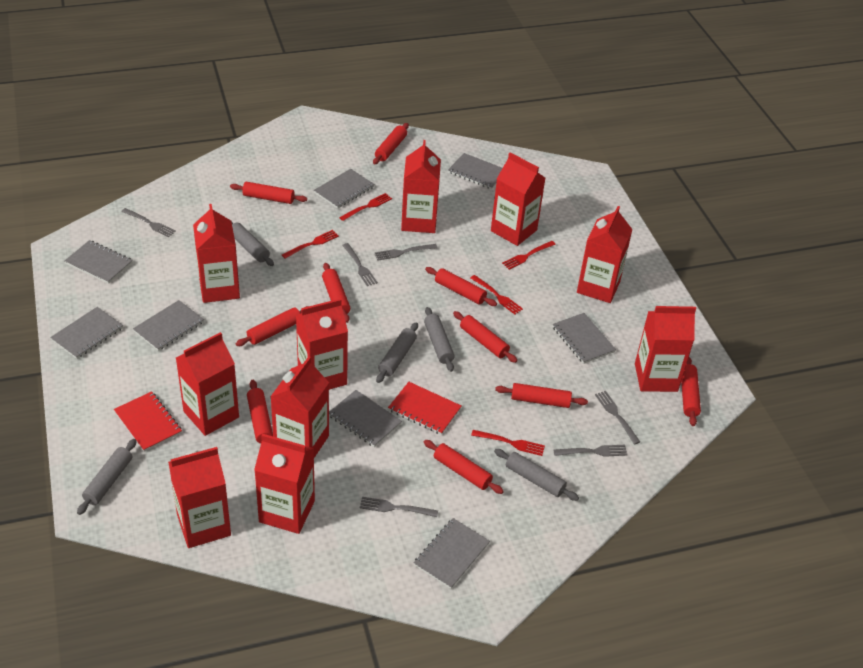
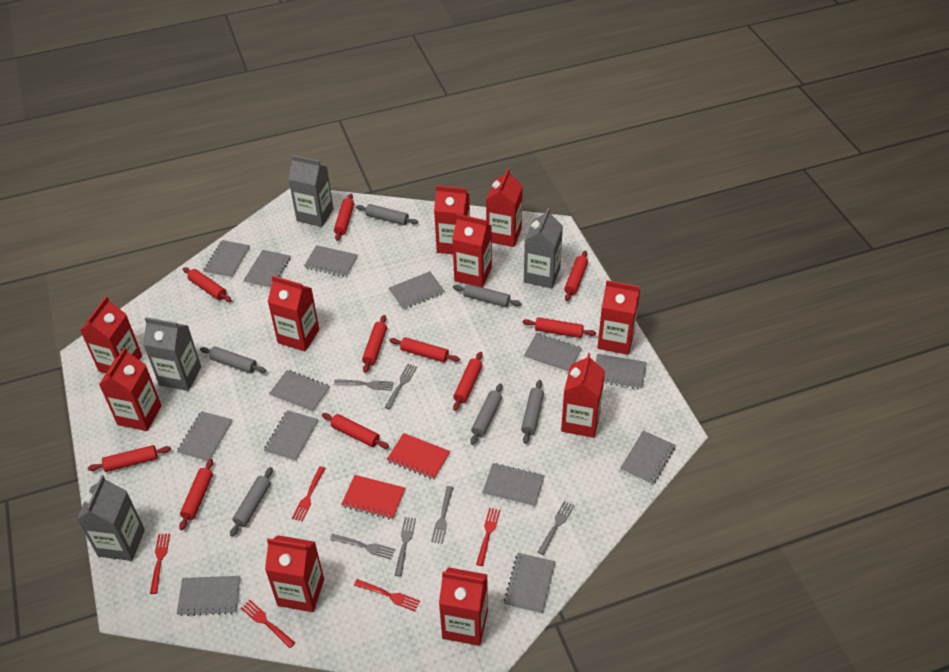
grey carton: none = 0 -> [77,475,145,561] [143,317,201,391] [288,155,334,227] [524,208,563,288] = 4
grey notebook: [50,307,123,359] [65,240,133,284] [133,300,204,351] [314,169,374,209] [329,390,402,447] [414,518,490,589] [448,153,502,190] [552,313,616,364] = 8 -> [177,411,233,461] [177,576,240,616] [203,240,250,278] [243,250,290,289] [264,410,318,461] [269,370,330,412] [304,245,358,277] [389,272,444,310] [482,463,545,507] [504,553,556,614] [524,333,582,373] [596,354,647,390] [620,431,676,485] = 13
grey rolling pin: [77,439,137,515] [231,221,274,266] [376,322,418,383] [424,307,455,372] [494,449,579,501] = 5 -> [200,347,266,373] [230,467,273,537] [356,204,418,225] [453,284,522,307] [471,383,503,445] [521,380,544,444] = 6

